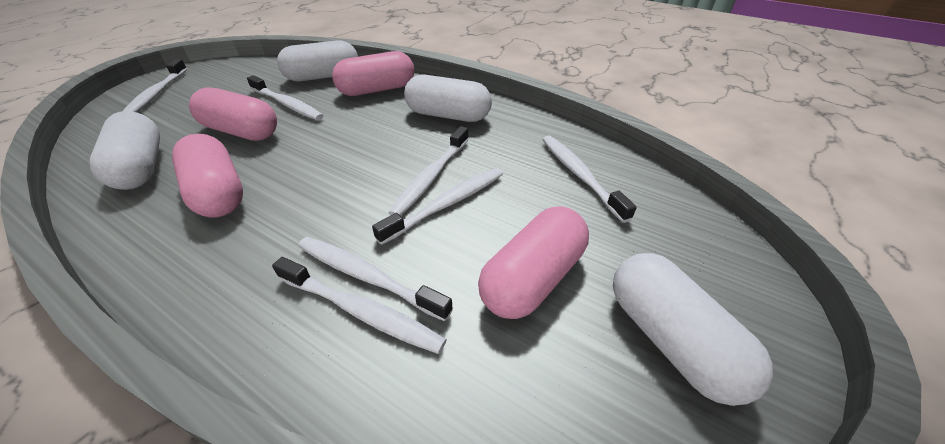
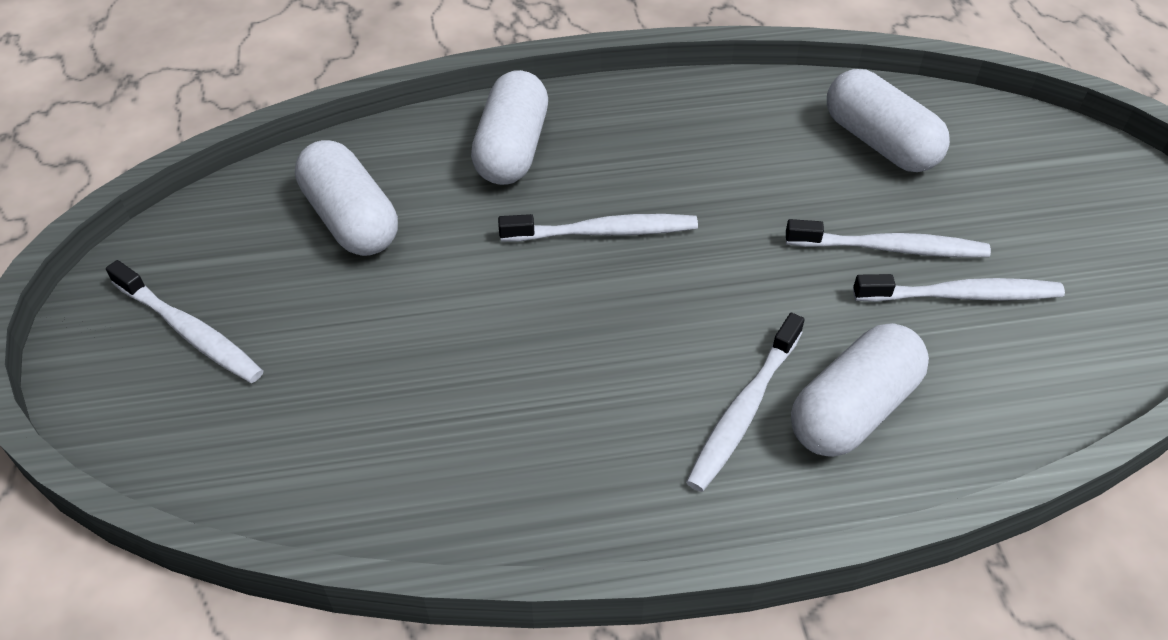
pink capsule: [172,134,243,217] [189,87,277,141] [332,51,415,96] [478,206,589,319] = 4 -> none = 0
white toothbrush: [123,59,187,112] [247,75,324,120] [272,257,447,354] [298,237,453,321] [372,168,503,245] [389,126,469,216] [542,135,637,223] = 7 -> [106,260,264,383] [498,214,698,242] [686,313,805,492] [786,219,991,257] [853,274,1065,302] = 5

